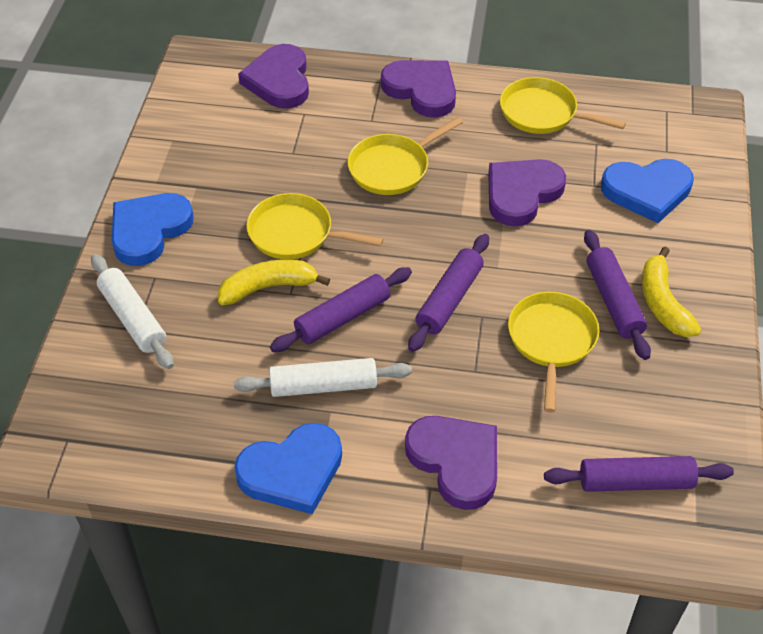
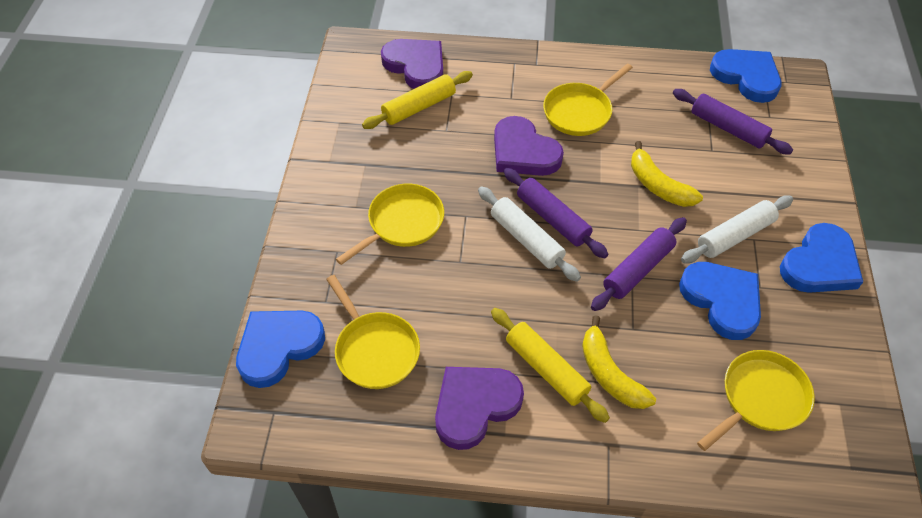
blue heart: [112,193,194,266] [234,423,342,514] [601,159,694,223] = 3 -> [236,311,325,388] [679,262,761,340] [710,49,781,103] [780,223,863,293] = 4
purple heart: [238,44,309,109] [381,60,456,118] [405,416,497,510] [488,159,566,227] = 4 -> [381,39,443,89] [435,367,524,450] [494,116,564,176] = 3
purple rolling pin: [270,267,412,352] [408,234,489,352] [544,456,734,492] [584,230,651,360] = 4 -> [504,168,608,258] [591,217,687,311] [673,89,793,155] = 3
yellow rolling pin: none = 0 -> [362,71,473,129] [491,308,610,423] = 2

